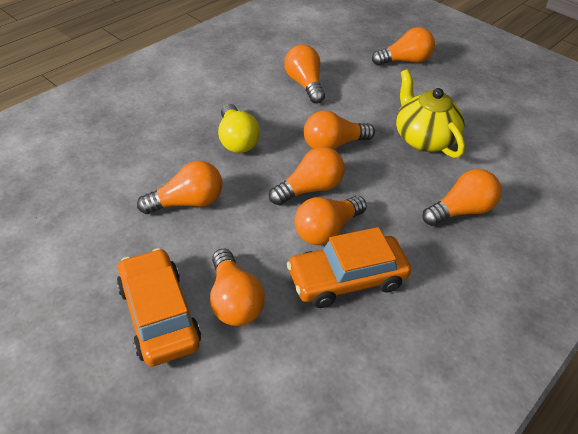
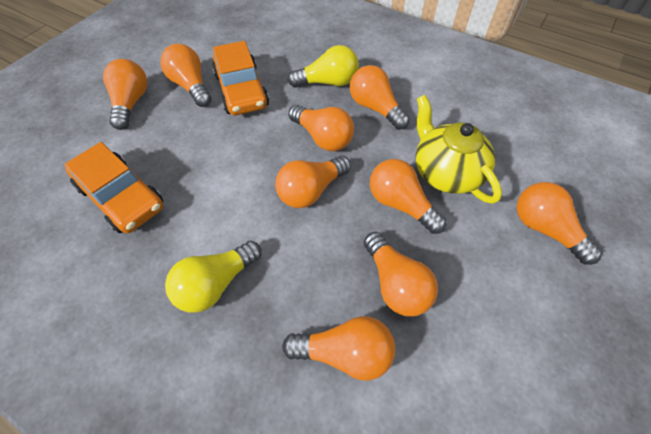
orange light bulb: [137,161,222,214] [210,249,265,326] [269,146,345,205] [284,45,325,104] [294,196,367,245] [304,111,375,149] [372,27,435,66] [422,169,501,226] = 8 -> [103,59,147,130] [160,44,211,107] [275,156,351,208] [282,316,395,380] [288,105,354,151] [350,65,410,130] [364,232,438,317] [370,159,447,234] [517,182,602,265] = 9
yellow light bulb: [218,104,260,153] = 1 -> [165,240,262,313] [288,45,359,88] = 2

